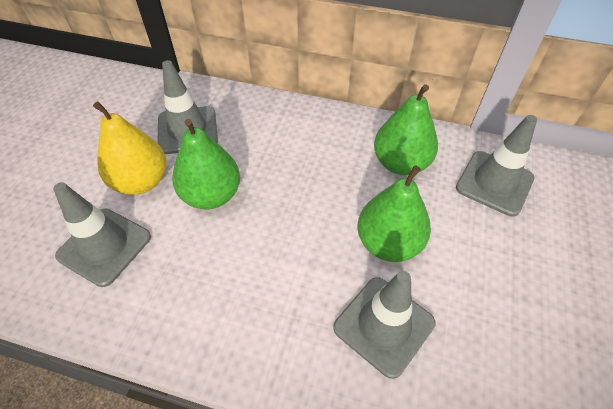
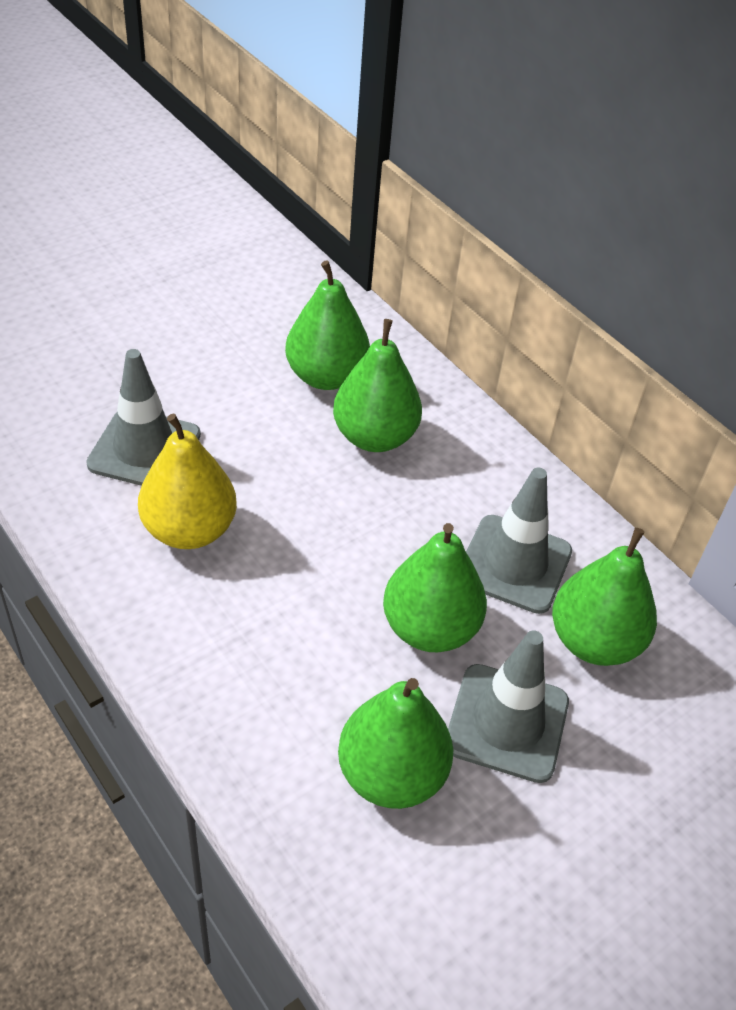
green pear: [172,119,240,209] [357,166,431,262] [374,84,438,175] = 3 -> [285,260,370,390] [333,319,422,452] [338,678,453,809] [383,523,487,652] [552,528,657,666] = 5
grey traffic cone: [53,182,151,287] [158,60,218,154] [333,271,436,379] [456,115,537,216] = 4 -> [86,349,201,486] [448,630,569,783] [466,468,572,614] = 3

